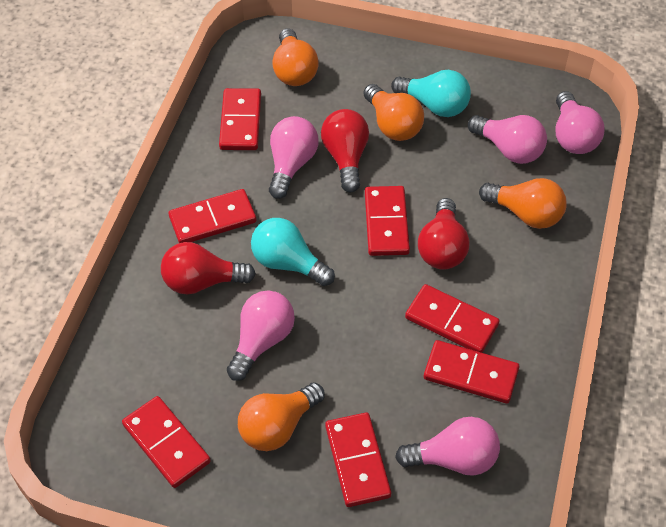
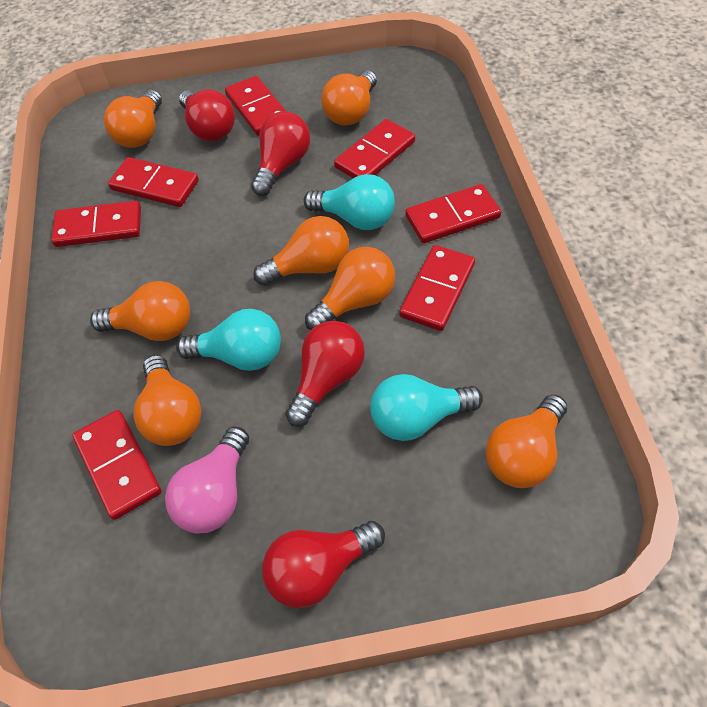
orange light bulb: [238,382,325,451] [272,28,319,86] [363,84,424,141] [479,178,567,229] = 4 -> [90,281,190,341] [104,90,162,148] [133,355,201,446] [253,216,349,286] [305,247,395,330] [321,70,377,126] [486,394,567,488] = 7
pink light bulb: [227,290,295,381] [269,116,319,199] [395,417,500,476] [468,115,547,164] [555,91,605,154] = 5 -> [165,426,249,534] = 1
red light bulb: [161,242,256,294] [321,109,369,192] [418,198,470,269] = 3 -> [179,90,235,141] [251,112,310,196] [262,521,385,608] [285,321,365,427] = 4
turquoise light bulb: [251,218,335,286] [391,70,471,117] = 2 -> [176,309,281,371] [304,174,395,230] [370,374,483,441] = 3

